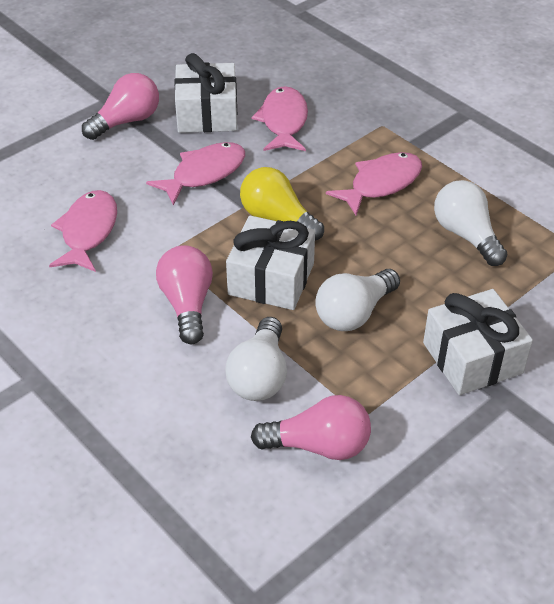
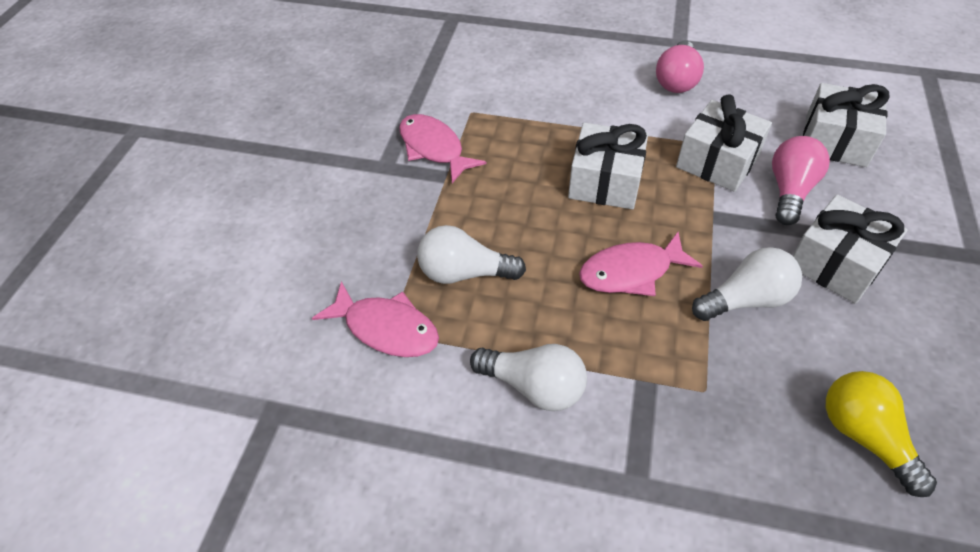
pink fish: [49,190,117,272] [146,142,245,206] [252,86,308,151] [326,152,422,216] = 4 -> [312,281,439,357] [399,114,486,183] [579,232,703,296] = 3
pink light bulb: [82,73,159,140] [156,245,213,344] [251,395,371,460] = 3 -> [656,40,704,93] [772,136,830,225] = 2
white gift: [174,53,237,133] [226,216,315,310] [423,289,533,395] = 3 -> [568,122,648,209] [676,94,772,192] [793,194,908,304] [803,83,890,167] = 4

